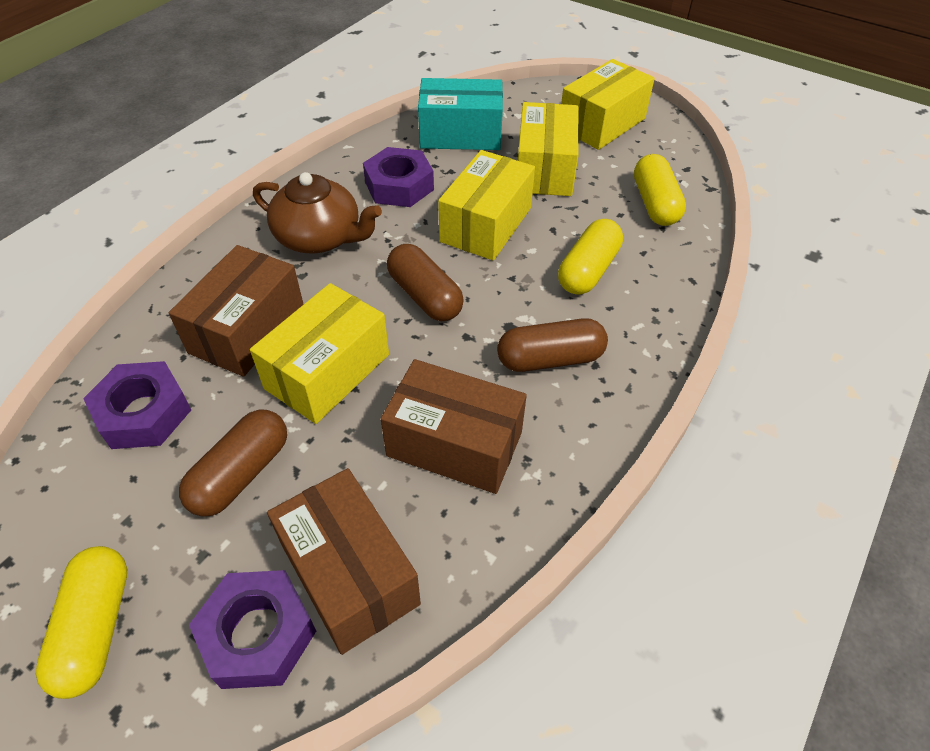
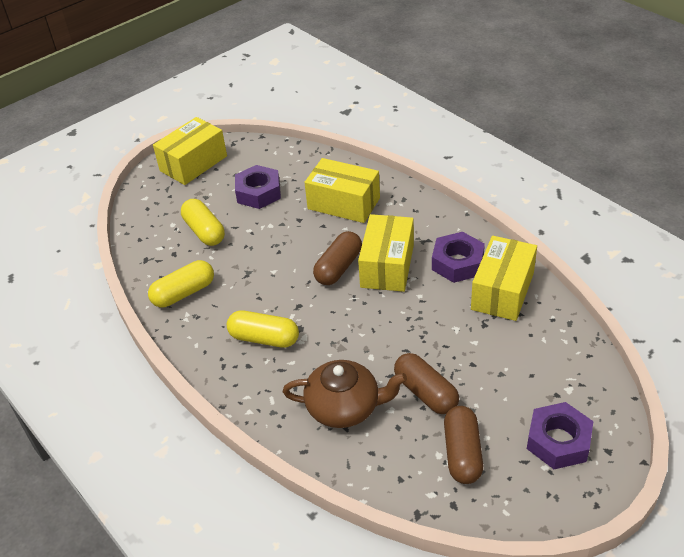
brown box: [169,245,304,377] [267,468,421,655] [381,359,527,494] = 3 -> none = 0
turquoise box: [418,78,503,150] = 1 -> none = 0

